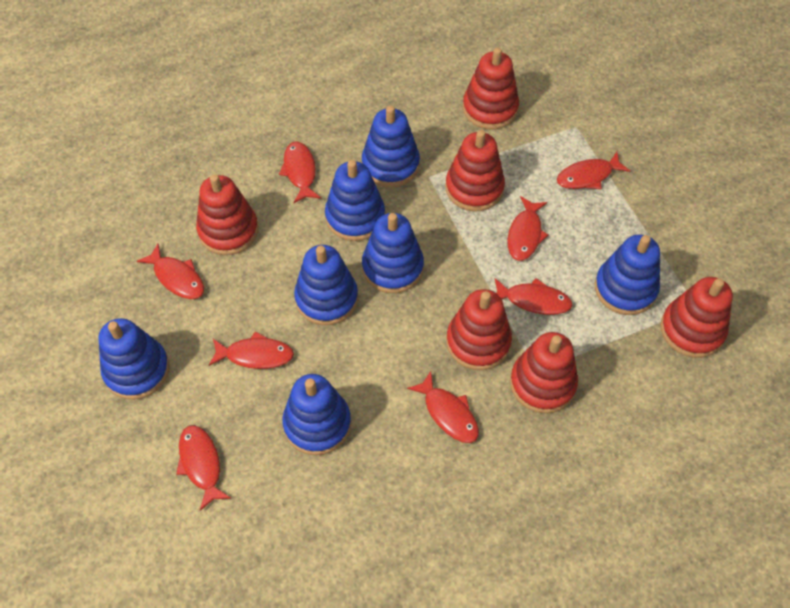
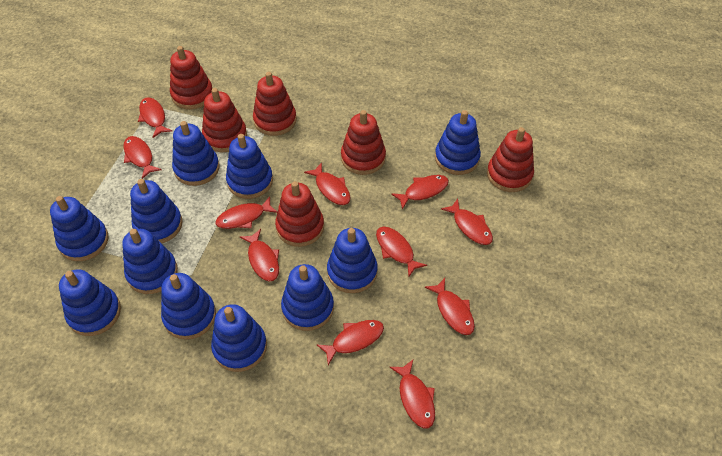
blue stacking toy: [98,318,169,400] [282,374,351,455] [294,245,358,325] [325,160,385,241] [362,106,420,187] [362,213,424,293] [595,235,660,315] = 7 -> [50,196,108,261] [59,269,121,336] [122,229,178,294] [130,179,183,243] [161,273,216,340] [172,121,219,186] [211,304,267,372] [226,134,273,199] [281,264,334,331] [327,228,378,293] [435,110,481,175] = 11
red fish: [137,244,204,299] [176,425,232,511] [208,331,294,369] [279,141,321,203] [407,371,479,443] [495,278,573,315] [507,196,549,261] [557,152,630,189] = 8 -> [123,136,162,179] [138,97,172,138] [216,196,277,229] [240,229,279,281] [304,162,351,205] [317,320,384,365] [376,227,427,276] [390,360,435,429] [391,175,449,210] [425,278,475,335] [441,199,493,245] = 11

